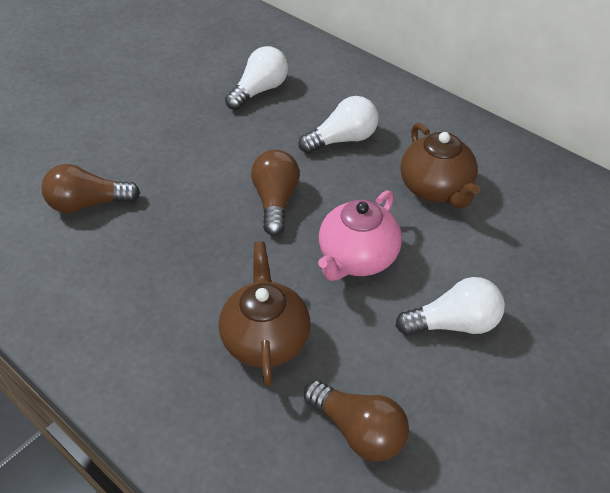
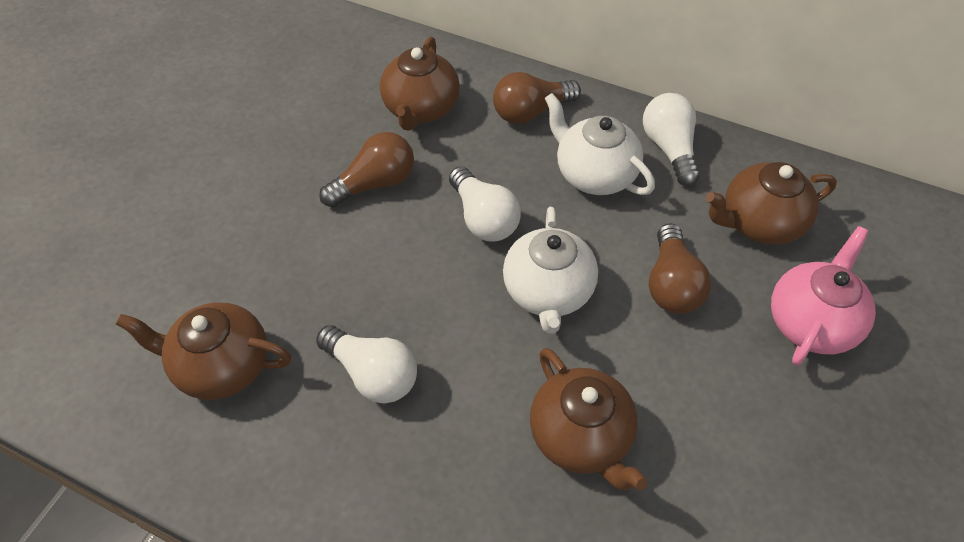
brown teapot: [219,242,310,387] [401,123,480,208] = 2 -> [116,302,291,400] [380,36,460,131] [530,348,648,490] [706,162,837,245] = 4
white teapot: none = 0 -> [503,207,598,334] [544,93,655,195] = 2

